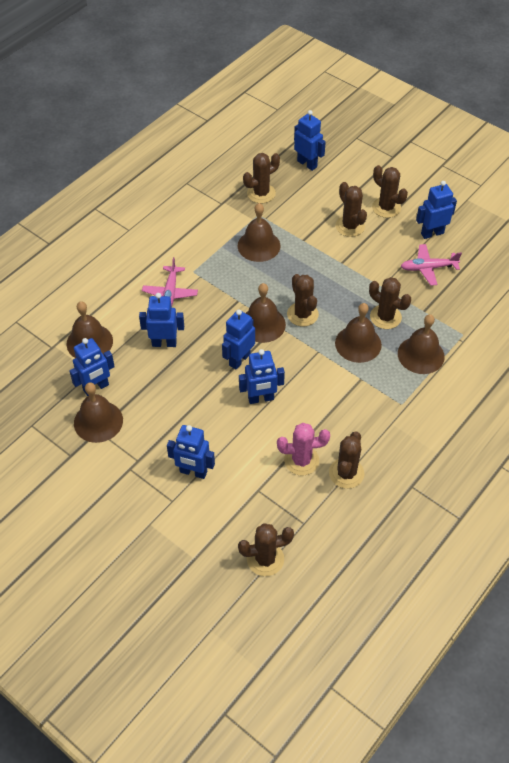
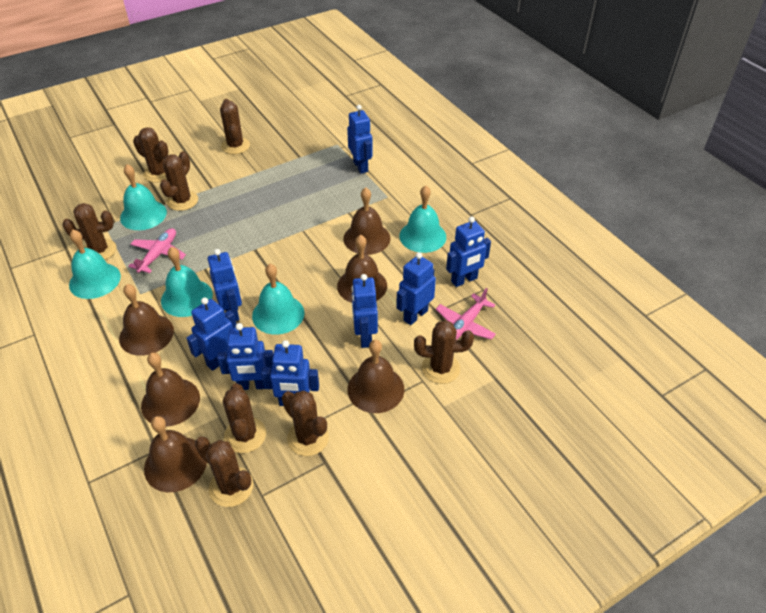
blue robot: [69,338,115,396] [139,293,184,347] [167,425,215,479] [222,310,255,369] [239,349,285,404] [294,110,326,171] [416,181,457,239] = 7 -> [186,297,236,371] [208,249,242,321] [217,323,273,390] [261,340,319,406] [347,105,373,174] [351,274,378,348] [396,252,436,325] [446,217,491,287] = 8
brown cactus: [238,523,294,576] [243,153,280,203] [287,274,319,326] [329,431,364,489] [336,182,367,237] [369,277,411,329] [372,165,408,218] = 7 -> [62,203,117,260] [133,127,169,182] [160,151,198,211] [195,436,253,507] [220,99,250,154] [223,383,266,453] [282,390,329,456] [414,320,474,384] = 8
pink cactus: [277,423,330,476] = 1 -> none = 0
turquoise bell: none = 0 -> [69,230,121,299] [120,164,167,230] [161,247,213,317] [252,264,304,335] [399,185,446,253] = 5

